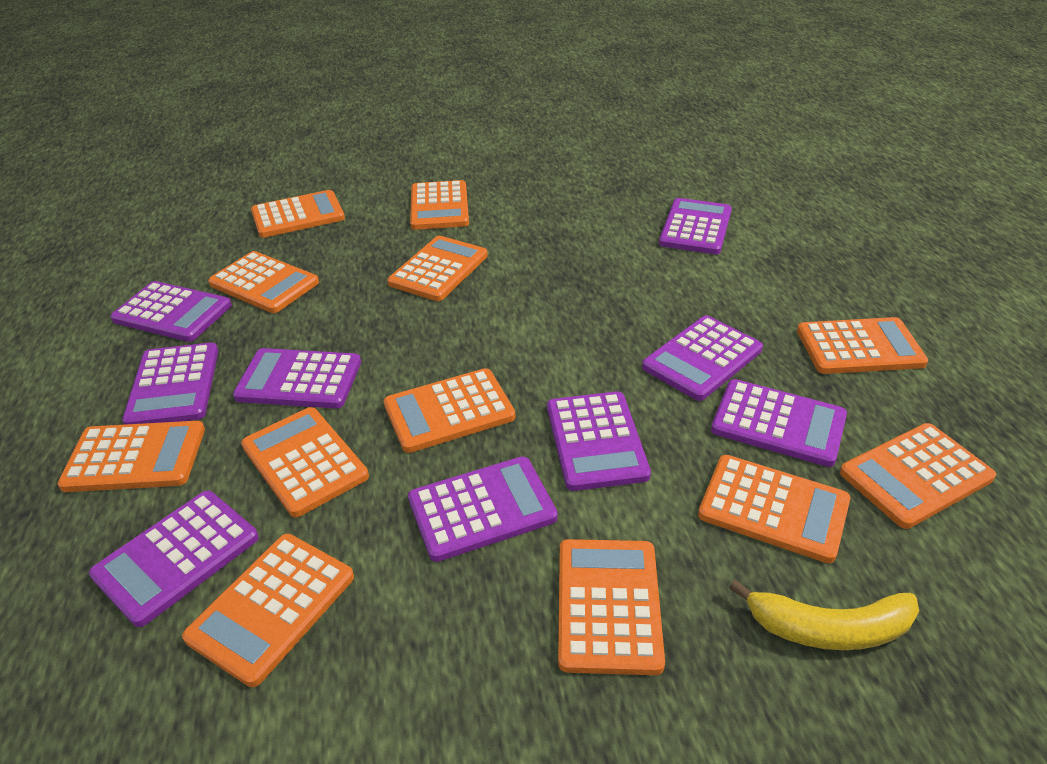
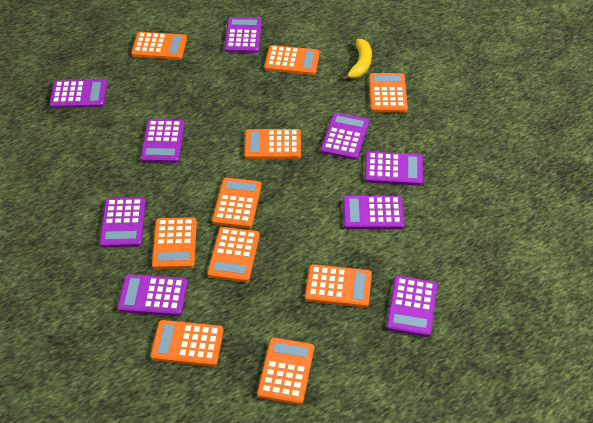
orange calculator: [57,421,205,492] [182,534,354,687] [208,251,319,313] [241,407,369,517] [251,190,345,238] [384,368,515,453] [387,236,488,301] [410,180,469,230] [558,539,665,675] [698,455,850,563] [797,317,928,374] [840,423,996,529] = 12 -> [131,32,187,60] [151,320,223,367] [152,217,197,269] [207,227,260,282] [212,178,262,229] [244,129,301,159] [257,338,314,405] [264,45,320,75] [305,264,372,308] [369,73,408,113] = 10

